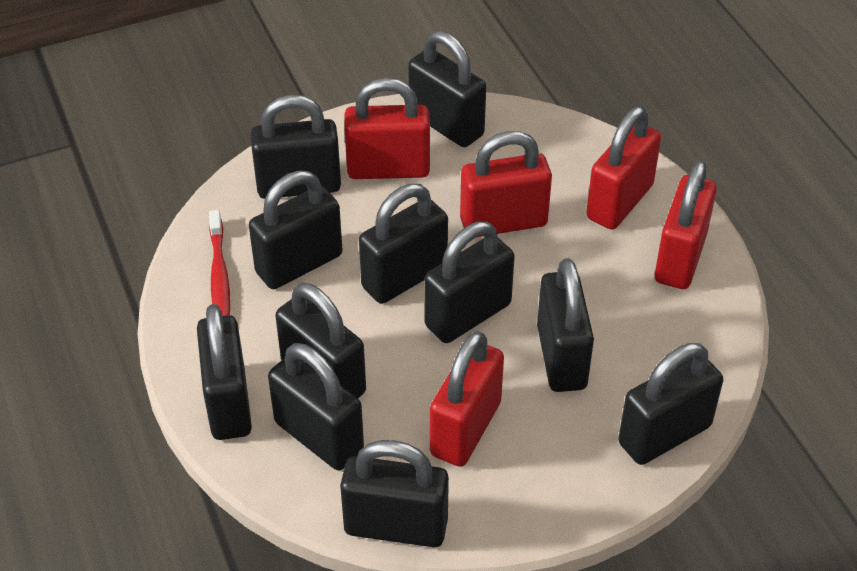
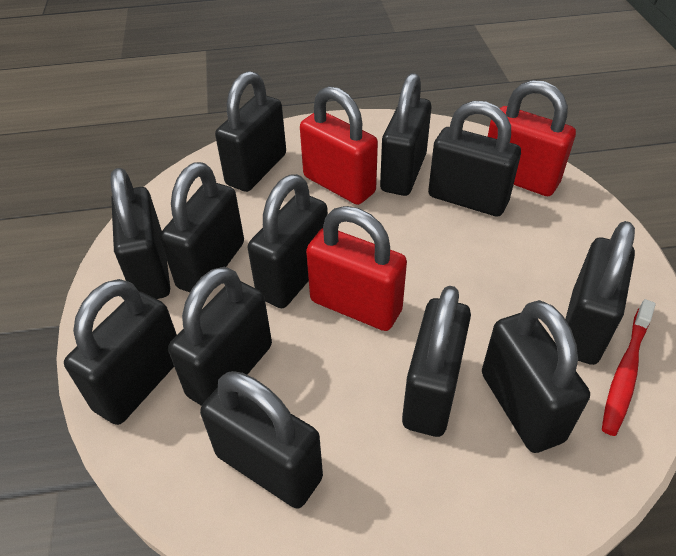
black padlock: [197,304,252,440] [249,171,342,289] [251,95,341,199] [268,343,364,470] [275,283,366,398] [340,440,449,547] [359,184,448,304] [408,31,486,147] [424,222,515,343] [537,258,594,392] [618,343,723,465] = 11 -> [64,279,177,425] [110,168,170,299] [160,162,244,292] [168,266,272,406] [200,371,323,509] [215,71,286,192] [248,174,328,308] [380,73,431,196] [402,286,471,437] [428,101,521,217] [482,300,590,453] [565,221,635,365] = 12
red padlock: [344,78,430,179] [430,331,504,467] [460,131,552,237] [586,106,661,230] [655,161,717,289] = 5 -> [300,86,378,205] [306,206,407,331] [488,80,576,196] = 3

